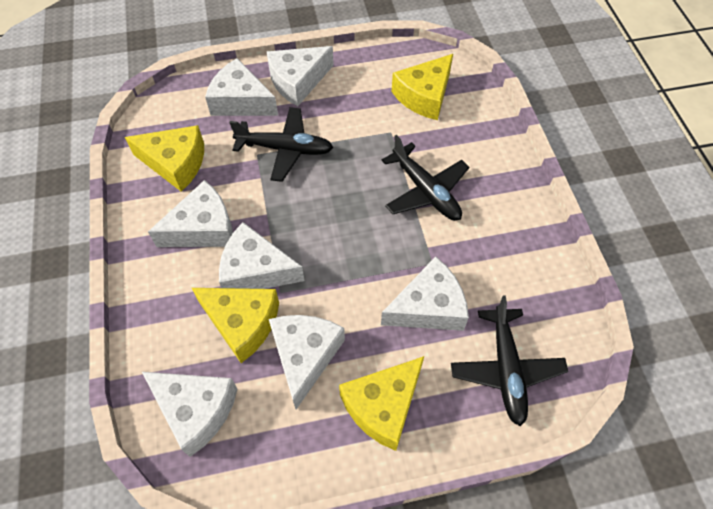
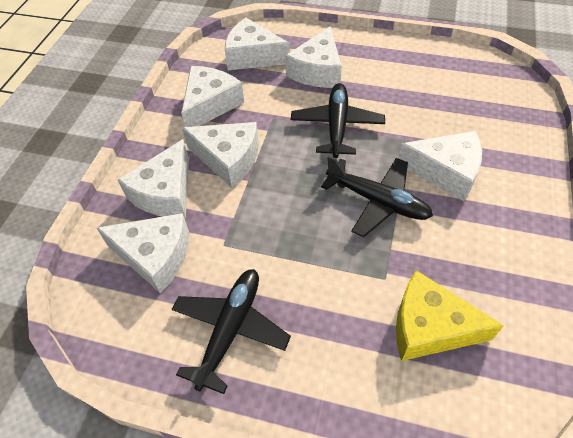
yellow cheese: [125,125,204,192] [192,288,279,363] [339,356,424,451] [391,54,453,120] = 4 -> [396,270,504,361] = 1

